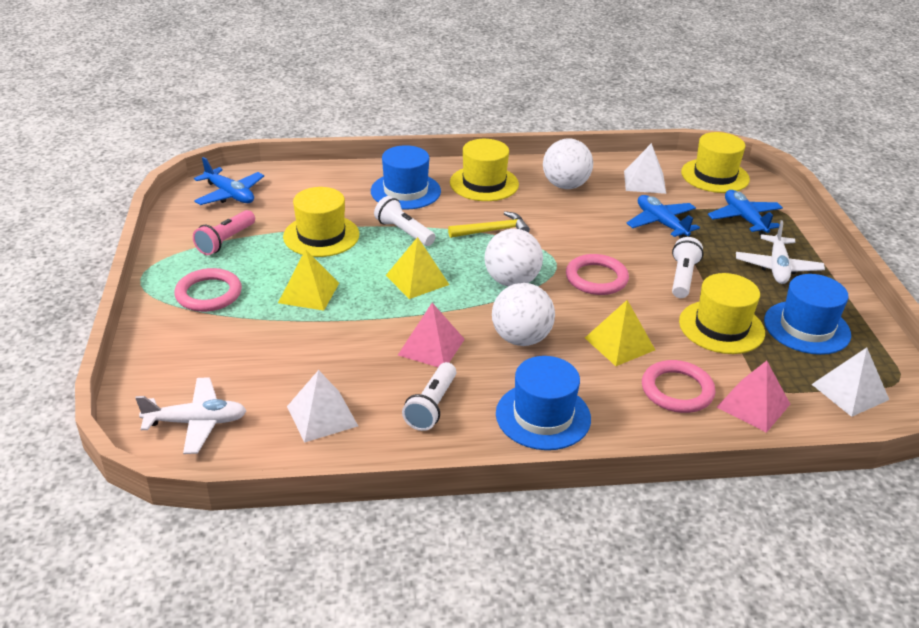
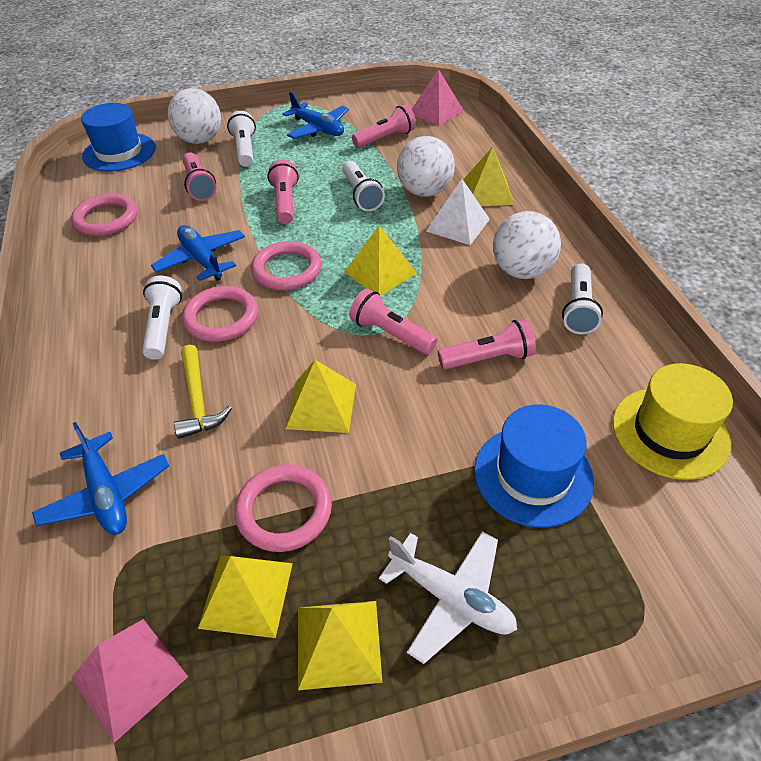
blue hat: [371,145,441,210] [496,356,591,450] [764,274,851,355] = 3 -> [81,103,156,172] [474,405,594,527] = 2
pink flashlight: [193,210,255,255] = 1 -> [182,152,216,201] [267,160,299,224] [349,289,437,355] [352,104,416,148] [438,319,536,370] = 5
pink ring: [174,268,242,312] [566,254,629,295] [642,360,716,413] = 3 -> [71,194,138,236] [182,286,258,342] [235,464,332,552] [251,241,322,290] = 4
white flashlight: [374,196,435,246] [402,362,456,431] [672,237,704,298] = 3 -> [142,276,182,360] [227,111,256,167] [342,161,385,211] [562,263,603,334] = 4
white plane: [135,377,247,454] [736,220,825,284] = 2 -> [379,531,517,664] = 1
white pyramid: [287,370,358,443] [624,143,666,194] [812,347,889,417] = 3 -> [426,179,490,245] = 1
yellow hat: [283,187,359,257] [450,139,519,201] [679,273,765,354] [681,132,750,193] = 4 -> [613,363,733,480] = 1
yellow pyramid: [278,249,339,311] [386,237,450,299] [585,300,655,366] = 3 -> [198,555,293,638] [285,360,356,433] [298,601,382,690] [344,226,417,296] [463,147,514,206] = 5

